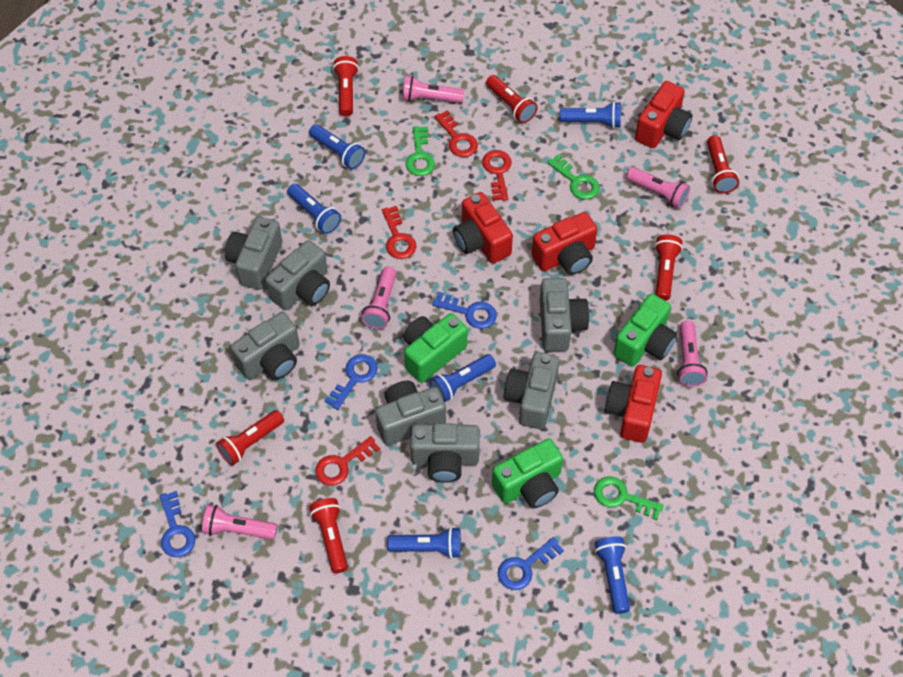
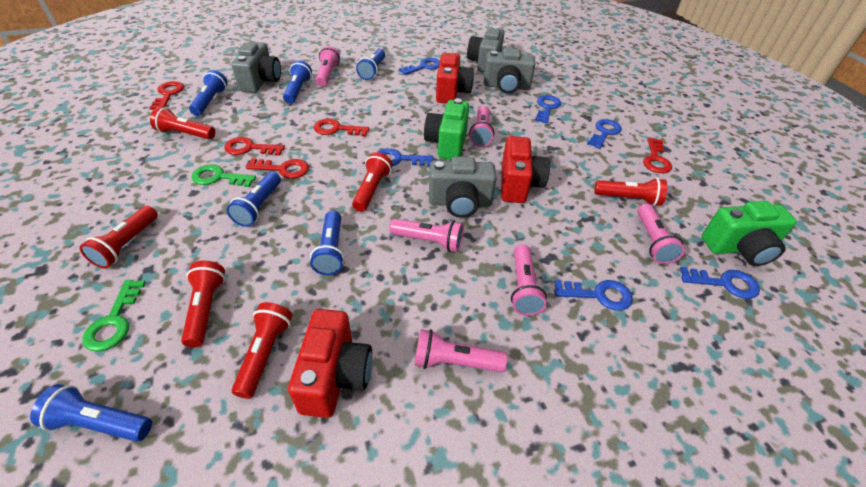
blue key: [160,491,195,557] [324,354,378,410] [432,292,497,329] [498,537,564,590] = 4 -> [377,148,433,166] [399,58,440,75] [535,95,561,123] [554,280,633,311] [587,119,622,149] [680,267,760,299] = 6
green camera: [403,313,467,383] [492,438,563,508] [613,293,677,367] = 3 -> [424,98,469,160] [702,201,797,266] = 2
green key: [406,126,435,176] [547,154,600,199] [594,477,664,520] = 3 -> [82,280,146,351] [191,164,256,187] = 2
grey camera: [225,217,282,290] [230,312,300,380] [265,240,330,310] [375,381,446,446] [410,423,480,483] [504,352,559,429] [540,278,589,352] = 7 -> [231,42,281,93] [429,156,497,218] [467,26,504,73] [484,48,535,94] = 4
pink flashlight: [202,505,277,540] [361,266,397,329] [402,76,464,103] [626,167,690,209] [677,321,707,387] = 5 -> [316,46,340,87] [389,219,464,252] [414,329,508,373] [469,106,494,147] [511,244,547,316] [637,204,685,264] = 6
red camera: [453,192,513,263] [532,212,597,275] [605,365,662,443] [635,81,692,148] = 4 -> [288,309,372,418] [436,53,474,104] [501,136,550,203] = 3
red key: [315,436,380,485] [382,206,416,259] [435,110,478,157] [482,150,512,201] = 4 -> [149,81,184,110] [224,137,285,156] [246,158,309,179] [314,119,370,137] [643,138,672,173] = 5

